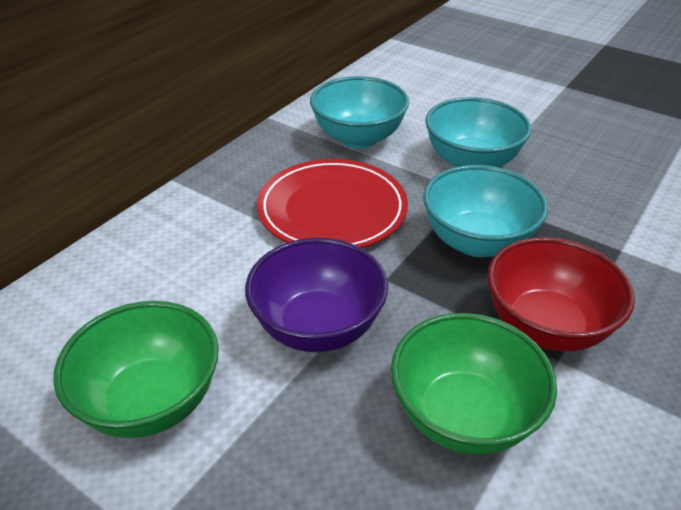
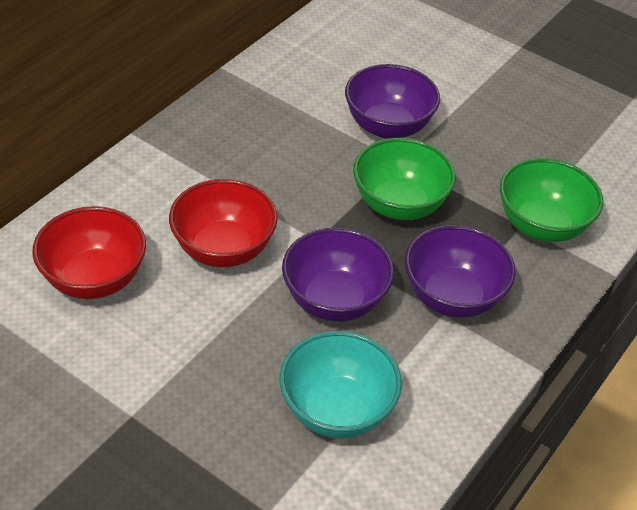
purple bowl: [245,238,388,352] = 1 -> [282,228,394,322] [345,64,440,139] [405,225,516,318] = 3
red bowl: [487,237,635,352] = 1 -> [32,206,146,299] [169,179,278,267] = 2
red plate: [257,159,408,248] = 1 -> none = 0
turquoise bowl: [310,76,409,149] [423,165,548,257] [425,97,532,167] = 3 -> [280,331,402,438] = 1

